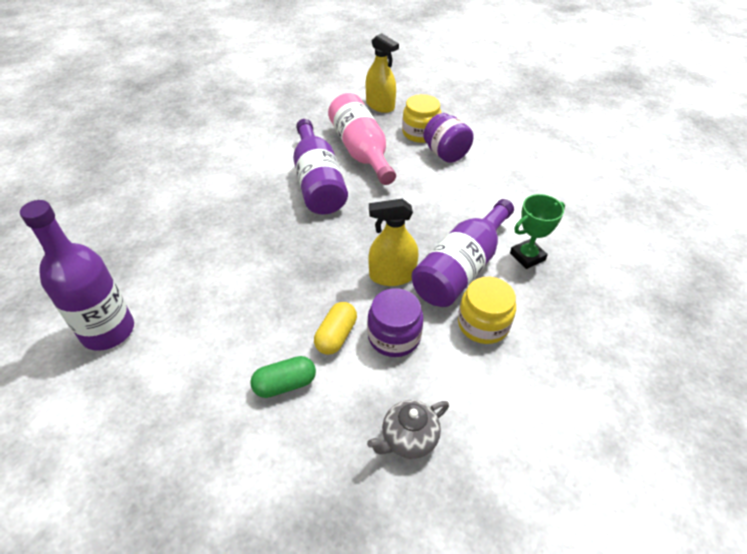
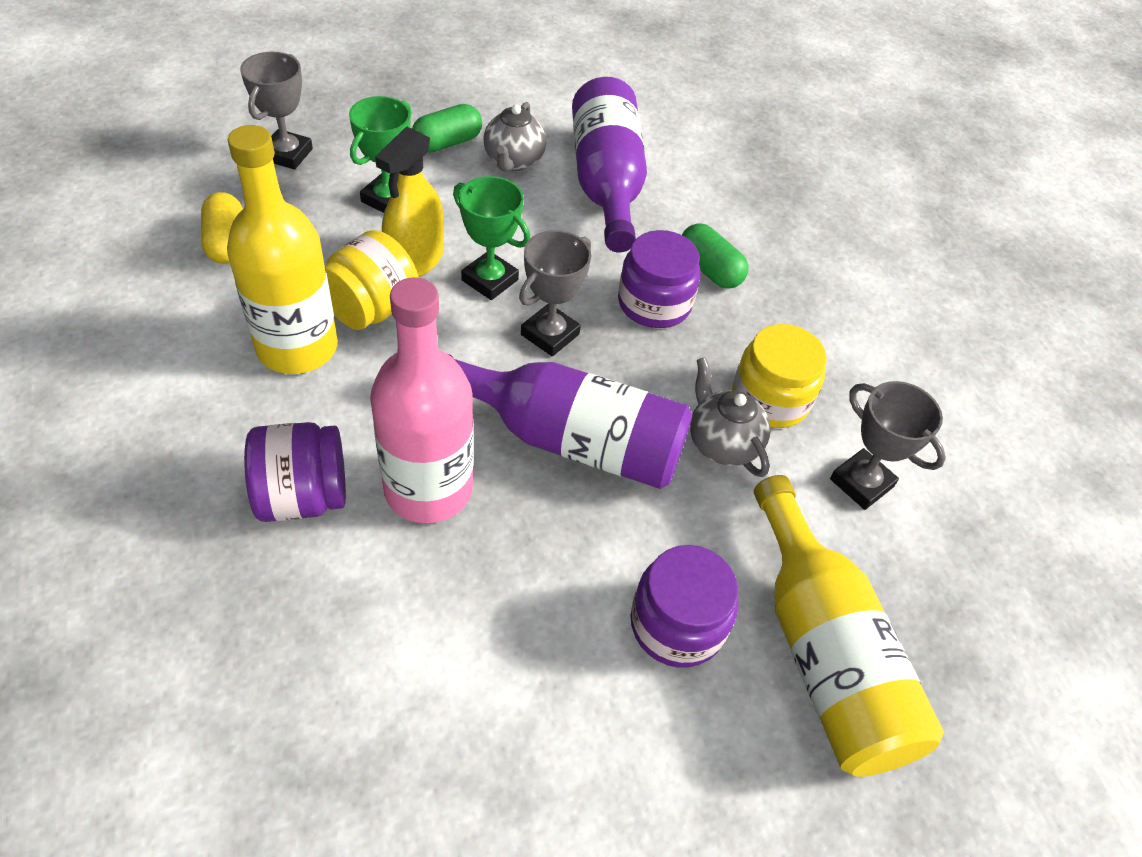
green capsule: [250,356,316,398] = 1 -> [412,104,482,153] [682,223,749,289] = 2
green trophy: [510,194,565,269] = 1 -> [349,96,412,213] [453,176,530,300] = 2
grey teapot: [367,400,449,459] = 1 -> [484,102,546,172] [690,357,771,477] = 2
grey trophy: none = 0 -> [240,51,313,169] [519,230,592,356] [830,381,946,510] = 3
purple bottle: [20,200,134,351] [293,119,348,214] [411,199,514,307] = 3 -> [448,354,693,489] [572,77,647,252] = 2
purple jar: [367,288,423,357] [423,113,474,163] = 2 -> [244,422,346,522] [618,230,700,328] [631,545,739,668] = 3
yellow bottle: none = 0 -> [227,125,338,374] [754,475,944,777] = 2
yellow spray bottle: [366,33,399,113] [368,199,418,286] = 2 -> [375,127,444,277] = 1

